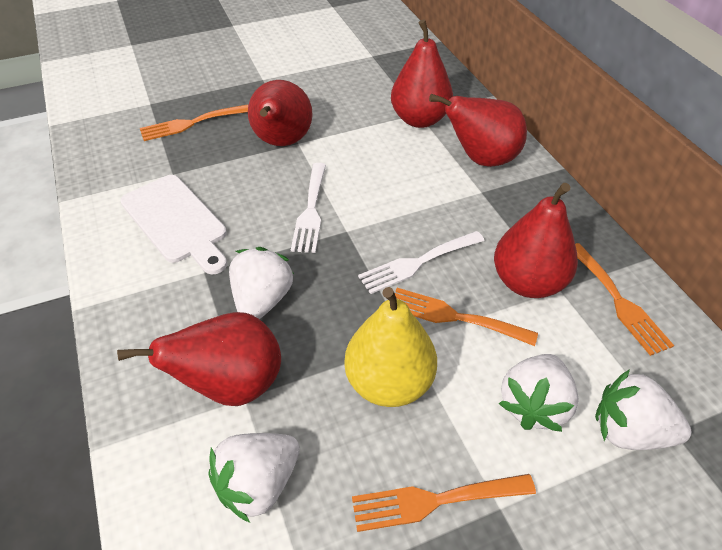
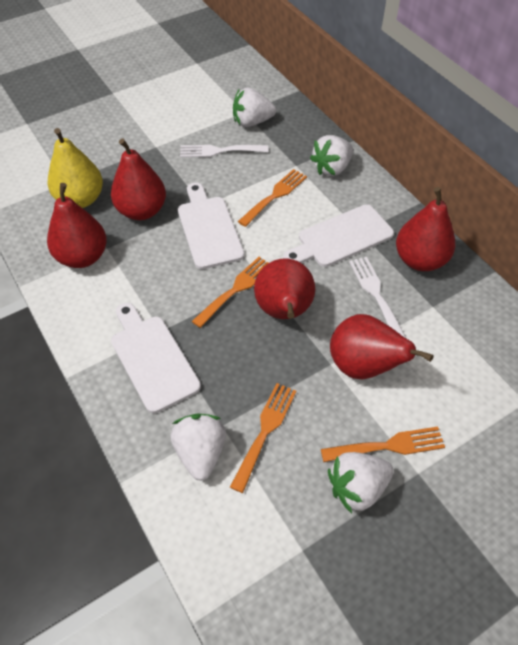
white cutting board: [121,175,227,274] = 1 -> [111,303,201,413] [178,182,244,269] [283,205,394,267] = 3

